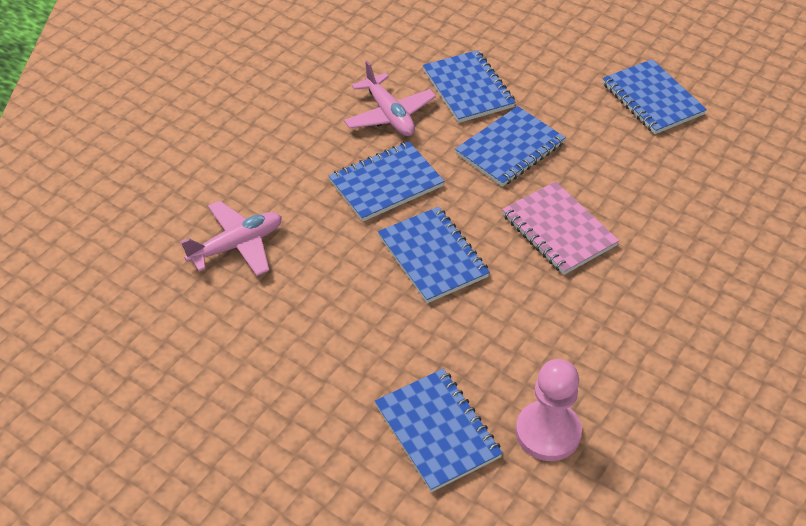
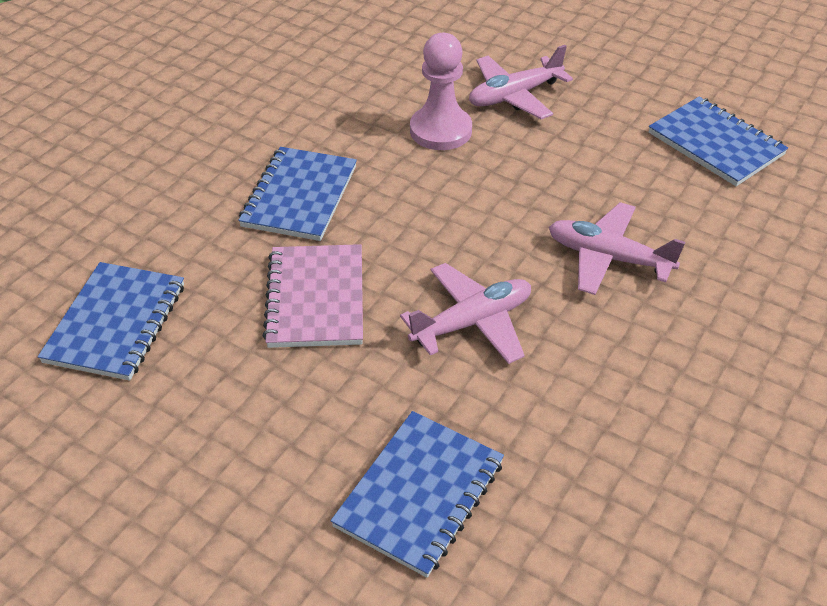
blue notebook: [329,142,445,222] [375,369,503,492] [378,207,490,303] [423,50,516,123] [455,106,566,187] [602,59,707,134] = 6 -> [38,262,184,381] [238,147,357,241] [331,411,504,578] [649,97,788,186] = 4
pink plane: [180,201,282,276] [344,61,436,136] = 2 -> [400,263,531,364] [469,45,573,119] [549,202,685,295] = 3

